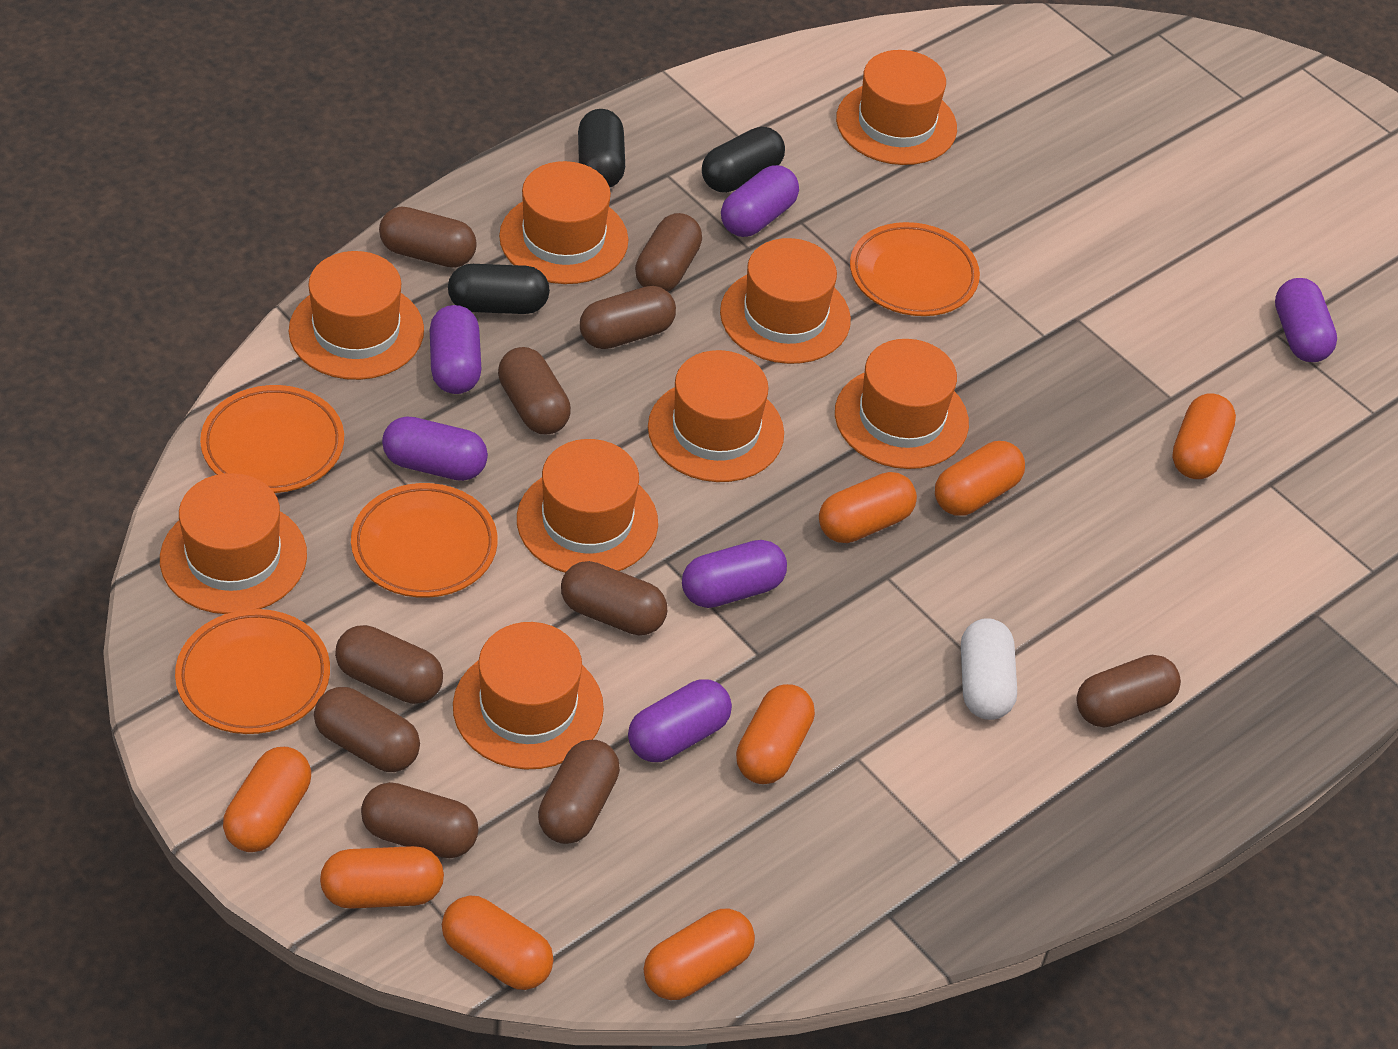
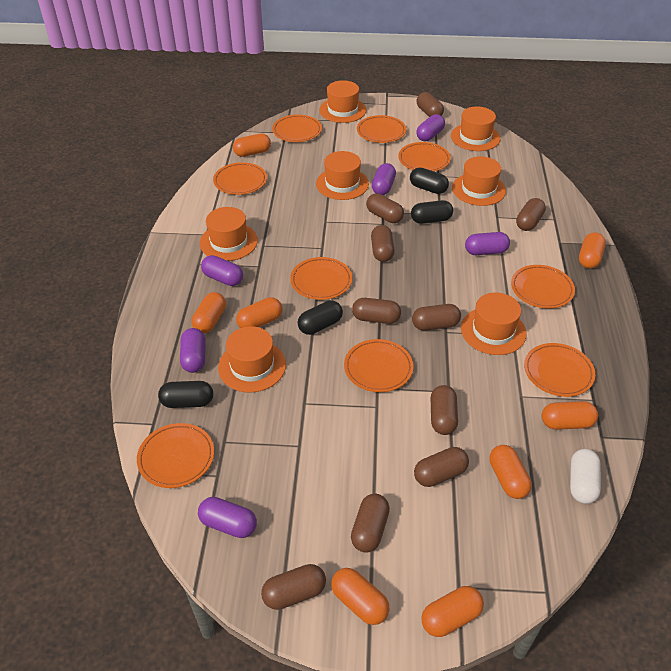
black capsule: [448,264,550,314] [578,109,625,187] [702,127,785,193] = 3 -> [158,381,213,408] [298,300,343,335] [410,168,449,194] [411,200,453,224] = 4
orange hat: [160,473,307,614] [289,251,424,380] [453,622,604,770] [499,161,628,284] [517,439,658,573] [648,350,784,482] [720,238,851,364] [835,339,969,469] [836,50,957,165] = 9 -> [200,207,258,261] [218,326,286,392] [316,151,369,200] [319,80,367,123] [451,106,501,151] [452,156,506,206] [461,293,527,355] = 7
orange plate: [175,609,330,734] [200,385,344,493] [351,483,497,598] [850,222,980,316] = 4 -> [137,423,214,488] [213,162,267,195] [272,115,322,142] [290,257,352,300] [344,339,413,392] [357,115,406,143] [399,142,451,172] [511,265,575,308] [524,343,595,397] = 9

